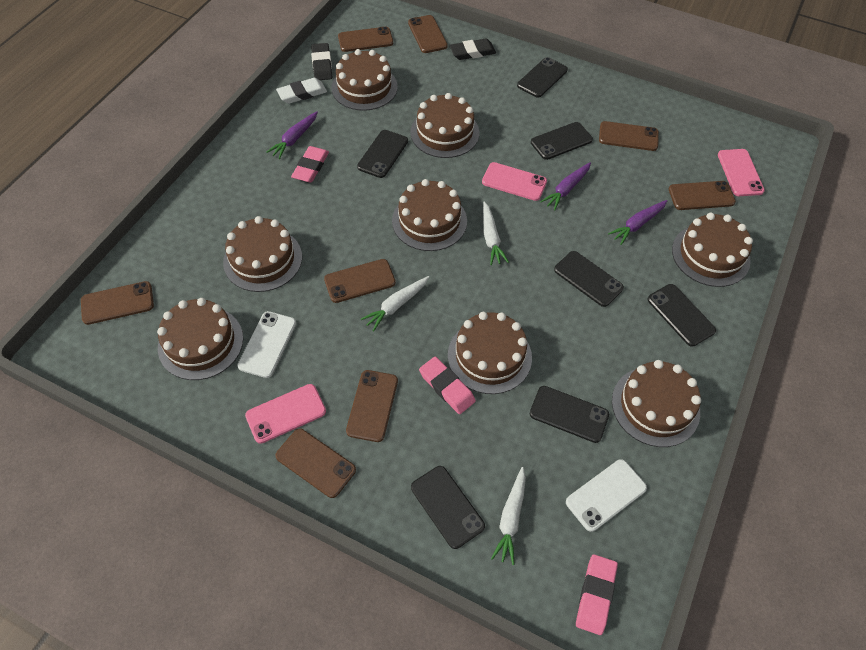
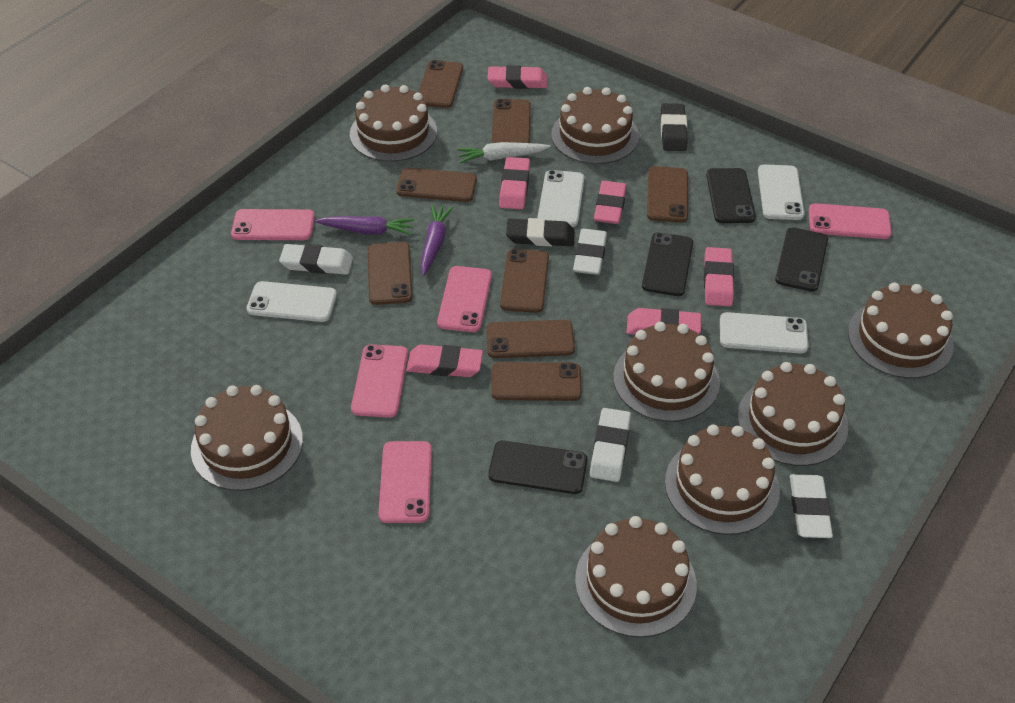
black phone: [357,130,408,178] [411,466,485,549] [517,57,568,98] [530,386,609,443] [531,122,593,160] [554,251,624,307] [648,284,716,347] = 7 -> [489,441,588,494] [642,232,693,296] [706,168,756,223] [775,227,828,292] = 4
pink eraser: [291,146,329,183] [419,357,476,414] [576,554,618,635] = 3 -> [406,345,483,377] [488,65,547,89] [499,157,530,209] [594,181,627,224] [627,308,701,335] [704,247,734,306] = 6
pink phone: [245,384,326,444] [482,162,547,201] [718,149,765,196] = 3 -> [231,209,315,240] [351,344,408,418] [378,441,432,523] [437,266,492,332] [809,203,892,239] = 5
purple carrot: [266,111,318,159] [540,162,591,211] [608,200,667,245] = 3 -> [315,216,414,235] [421,205,453,276] = 2
white carrot: [361,276,429,332] [483,202,509,265] [491,467,526,565] = 3 -> [457,142,551,163] = 1
white eraser: [276,78,327,104] = 1 -> [279,244,353,275] [573,229,607,275] [590,408,631,482] [790,474,833,538] = 4
white phone: [238,311,296,378] [566,459,647,532] = 2 -> [246,281,337,322] [538,170,584,227] [720,312,808,354] [758,165,805,220] = 4

